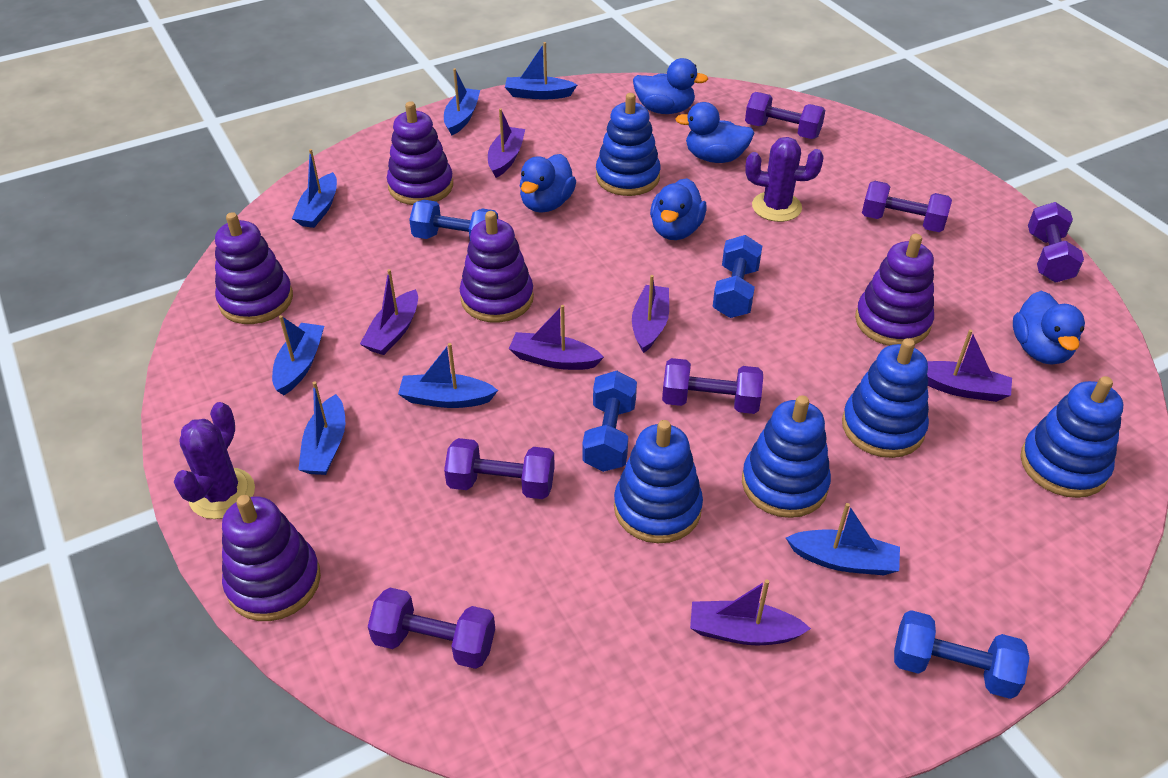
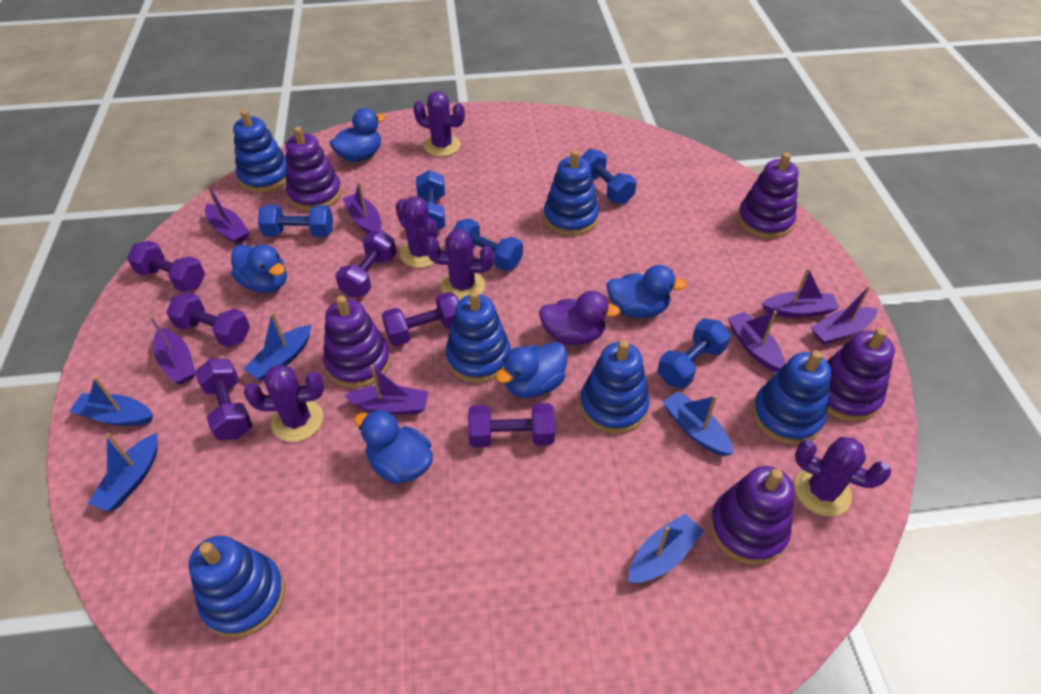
blue boat: [272,315,324,395] [292,149,337,228] [298,381,345,475] [398,343,498,408] [444,68,480,135] [505,42,577,100] [786,503,900,575] = 7 -> [69,377,153,426] [88,433,158,511] [243,312,311,380] [628,514,704,583] [663,391,734,456] = 5
blue dumbbell: [409,200,498,239] [582,371,637,472] [713,235,762,318] [894,610,1030,699] = 4 -> [258,204,333,237] [416,170,445,230] [453,219,523,271] [581,149,637,204] [657,318,731,389] = 5
blue stacking toy: [596,93,661,196] [614,420,703,543] [742,395,831,518] [842,338,929,458] [1020,376,1123,498] = 5 -> [189,536,285,638] [233,109,287,193] [445,290,511,383] [544,150,599,236] [580,340,650,434] [752,350,831,445] = 6
purple boat: [360,269,418,355] [488,108,525,178] [509,305,604,370] [632,275,669,353] [690,580,811,645] [927,330,1012,402] = 6 -> [149,315,196,384] [205,183,250,244] [343,181,381,233] [344,365,428,415] [728,311,785,372] [761,268,839,318] [811,286,878,345] = 7
purple cactus: [174,402,255,519] [745,137,824,222] = 2 -> [244,364,324,442] [396,197,443,268] [413,91,465,157] [425,229,494,301] [794,437,891,516] = 5
purple duck: none = 0 -> [539,291,620,345] = 1

